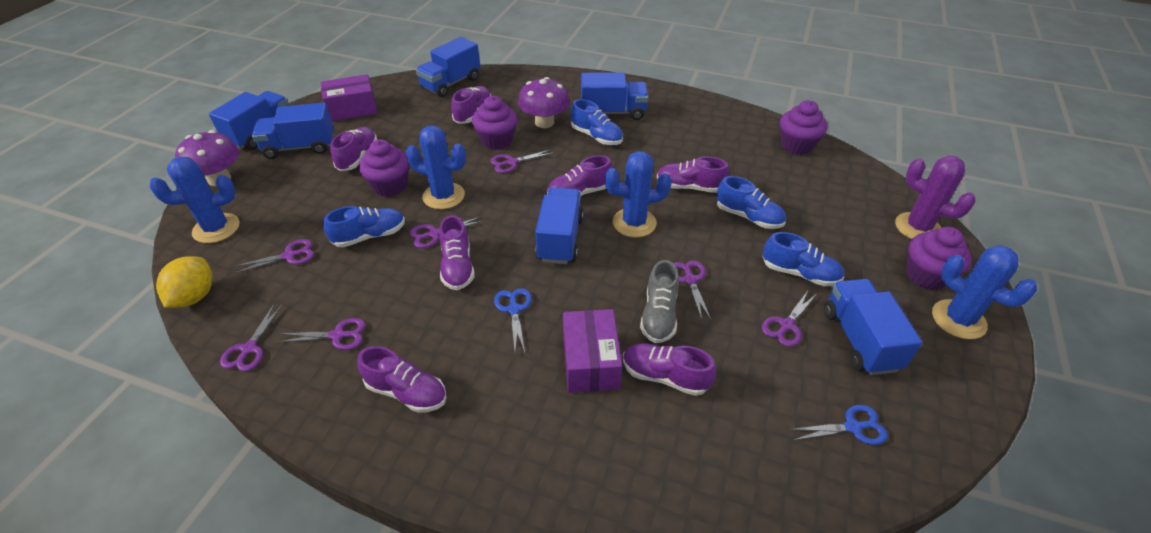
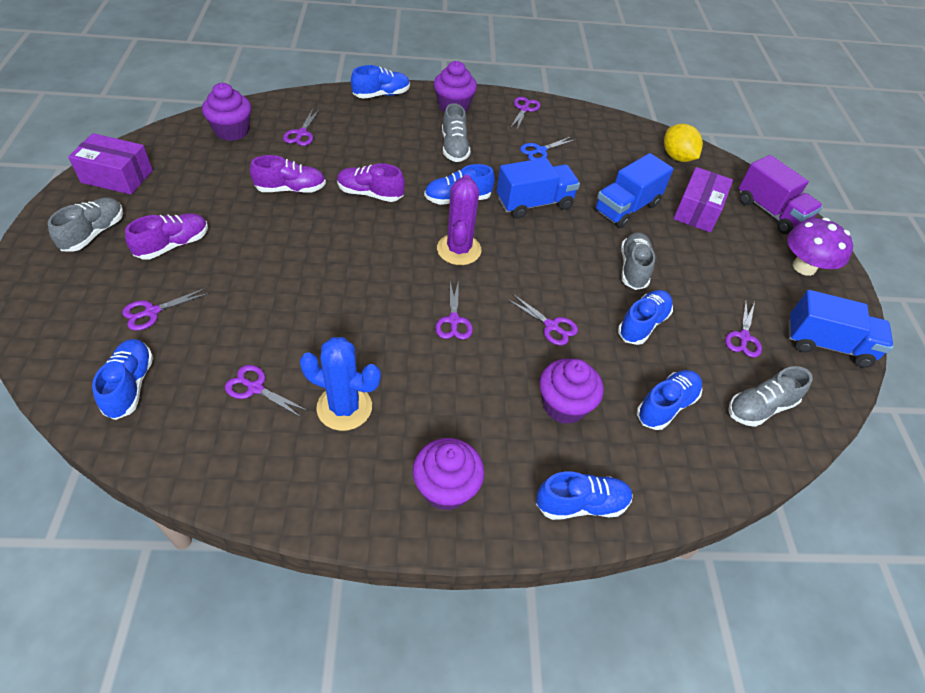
blue cactus: [150,157,240,243] [406,126,466,209] [605,151,672,237] [932,245,1037,339] = 4 -> [300,337,381,431] = 1
blue scissors: [494,288,532,352] [789,405,888,445] = 2 -> [520,137,576,160] = 1
blue shoe: [324,206,405,247] [571,99,623,145] [717,176,786,229] [762,232,844,286] = 4 -> [92,339,153,420] [351,65,410,99] [424,164,495,205] [536,471,633,520] [618,290,673,345] [637,370,702,430] = 6
blue truck: [209,91,289,150] [252,103,334,159] [416,37,480,97] [535,187,584,264] [581,72,649,120] [824,279,922,375] = 6 -> [497,158,580,218] [594,153,673,228] [788,290,893,368] = 3
grey shoe: [640,260,679,343] = 1 -> [48,197,123,252] [442,103,471,162] [621,232,655,290] [728,366,813,427] = 4
purple mushroom: [175,130,239,186] [518,77,570,128] = 2 -> [787,218,853,276] = 1
purple shoe: [330,127,377,171] [357,346,446,413] [439,215,475,290] [451,86,491,124] [547,155,613,196] [623,343,716,396] [657,157,729,193] = 7 -> [125,213,208,260] [250,155,326,193] [337,163,405,202] = 3
purple truck: none = 0 -> [739,155,823,234] = 1

